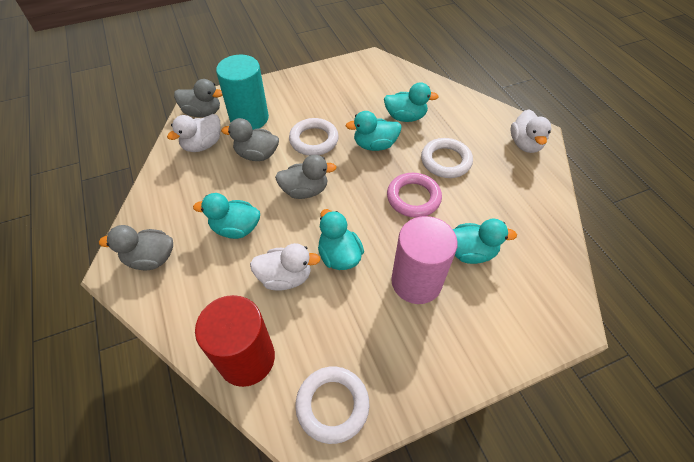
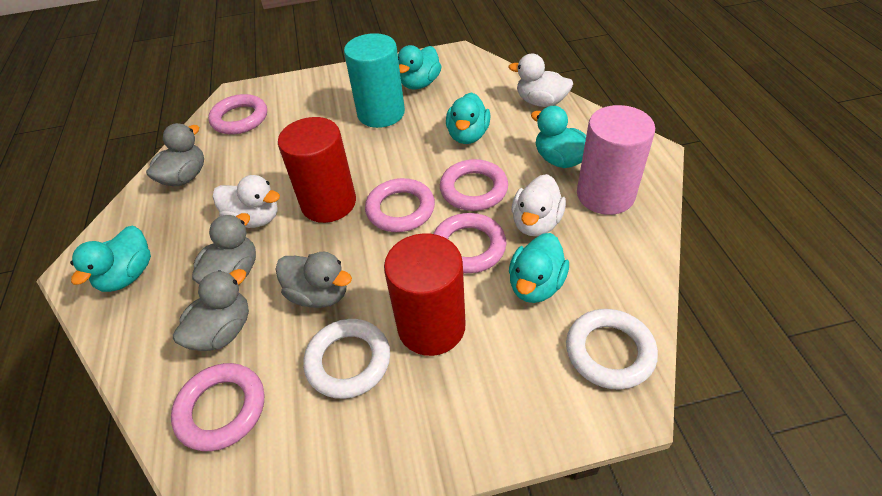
pink ring: [387,173,442,218] = 1 -> [171,363,264,451] [208,94,267,134] [365,178,435,232] [433,213,507,273] [440,159,508,211] = 5
red cylinder: [195,295,275,387] = 1 -> [278,117,356,223] [384,233,466,356] = 2
white ring: [289,118,339,156] [295,366,370,444] [421,138,473,178] = 3 -> [303,319,390,399] [566,309,658,390] = 2

